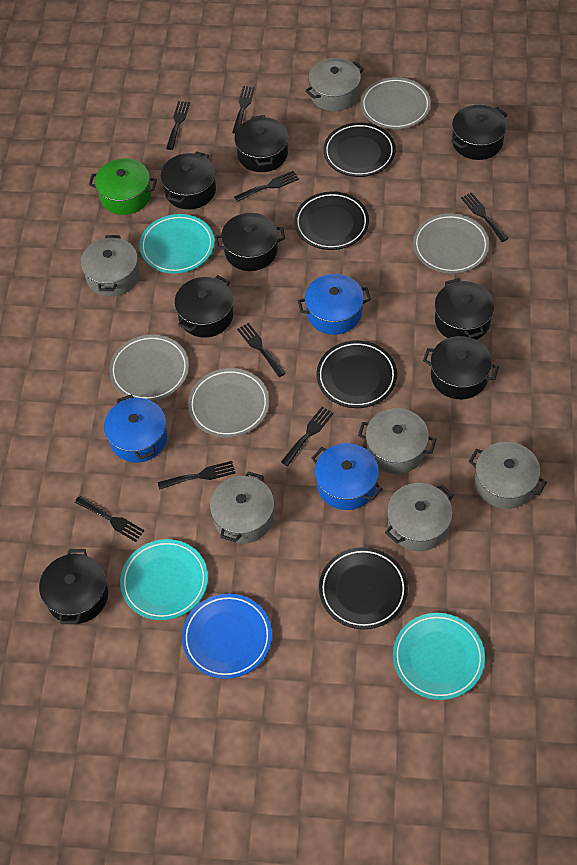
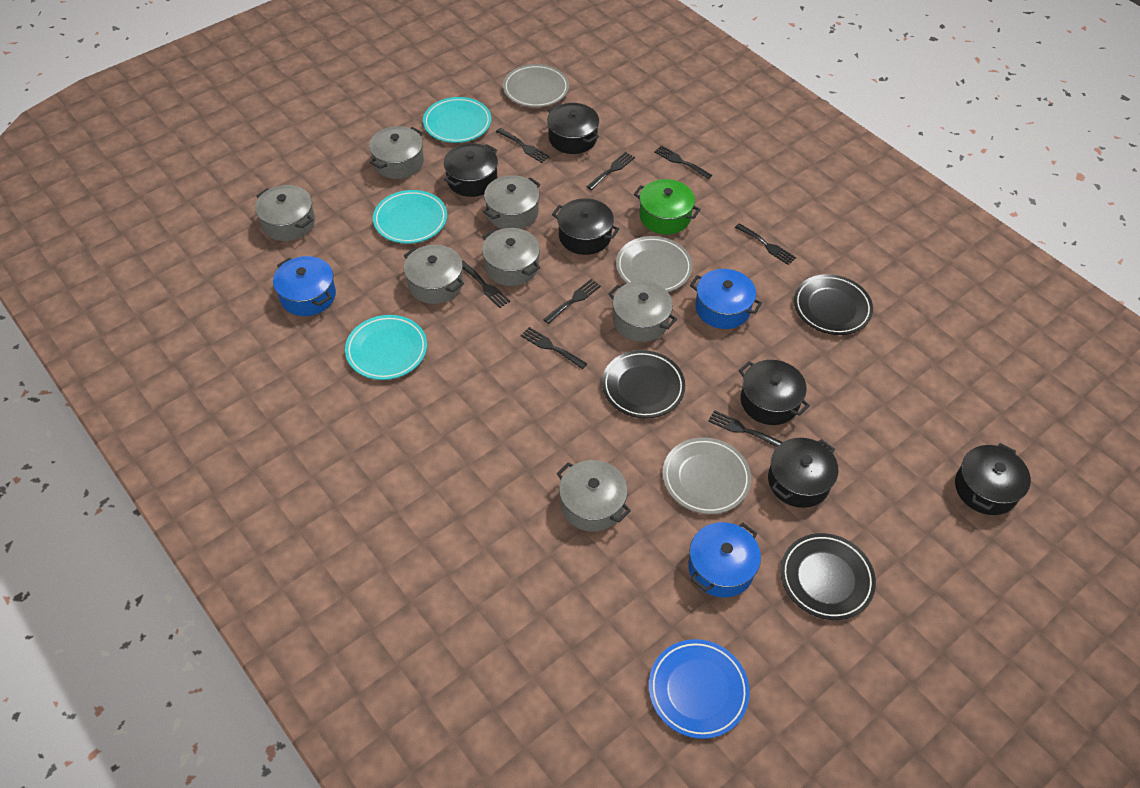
black plate: [294,192,369,250] [317,340,397,408] [319,547,408,629] [323,123,396,177] = 4 -> [602,350,685,418] [781,533,876,620] [794,274,873,335] = 3
black pot: [39,549,108,624] [161,151,216,210] [174,275,233,338] [215,213,285,271] [234,115,288,172] [423,336,499,399] [435,278,495,340] [451,105,507,160] = 8 -> [444,143,498,197] [547,103,599,154] [552,198,619,255] [739,360,810,425] [768,438,838,508] [955,443,1031,515] = 6
grey plate: [109,334,189,401] [188,368,269,437] [361,77,431,129] [413,213,490,274] = 4 -> [503,64,569,108] [616,236,693,292] [662,437,751,514] = 3
grey pot: [81,235,139,297] [210,471,274,544] [305,58,364,111] [358,408,436,474] [385,483,453,551] [469,442,547,509] = 6 -> [255,185,315,241] [369,126,424,179] [404,245,464,304] [482,228,540,286] [483,175,541,229] [557,460,631,532] [609,281,677,342] = 7

